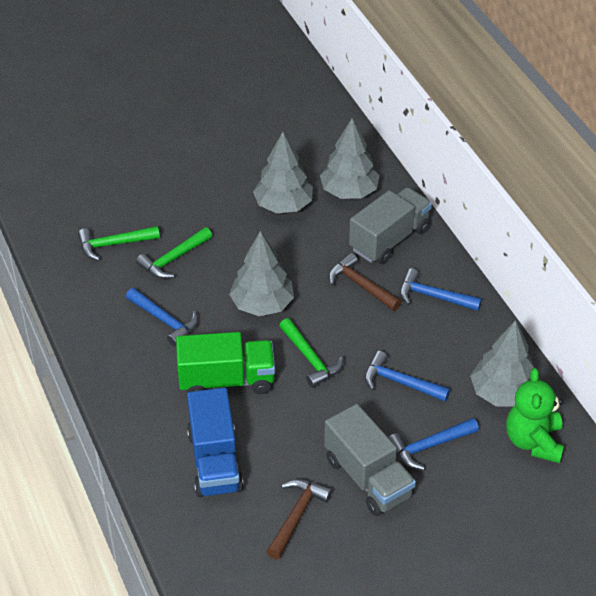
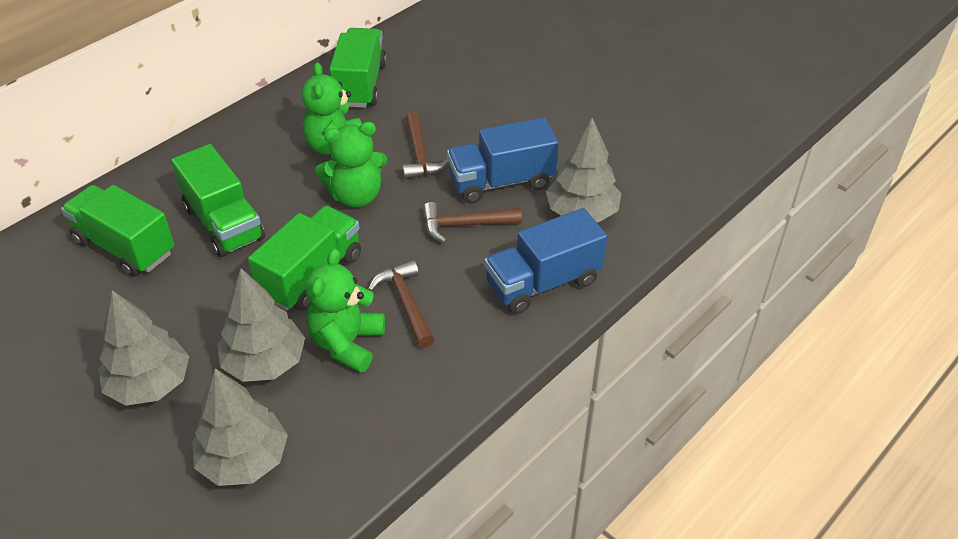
blue hammer: [126,288,198,346] [365,351,450,402] [388,418,479,470] [400,268,482,311] = 4 -> none = 0
blue truck: [187,388,244,497] = 1 -> [447,118,559,204] [484,208,607,314] = 2
brown hammer: [266,479,332,559] [329,253,402,311] = 2 -> [368,260,435,348] [402,112,449,179] [423,202,522,243] = 3
green hammer: [78,226,160,261] [136,227,212,279] [279,318,344,388] = 3 -> none = 0
green teddy bear: [506,368,564,463] = 1 -> [302,62,362,160] [306,249,385,373] [315,122,387,207] = 3
green truck: [176,332,275,394] = 1 -> [61,185,174,277] [171,144,265,257] [248,206,361,311] [329,28,387,108] = 4
grey truck: [324,404,416,516] [349,187,432,264] = 2 -> none = 0

